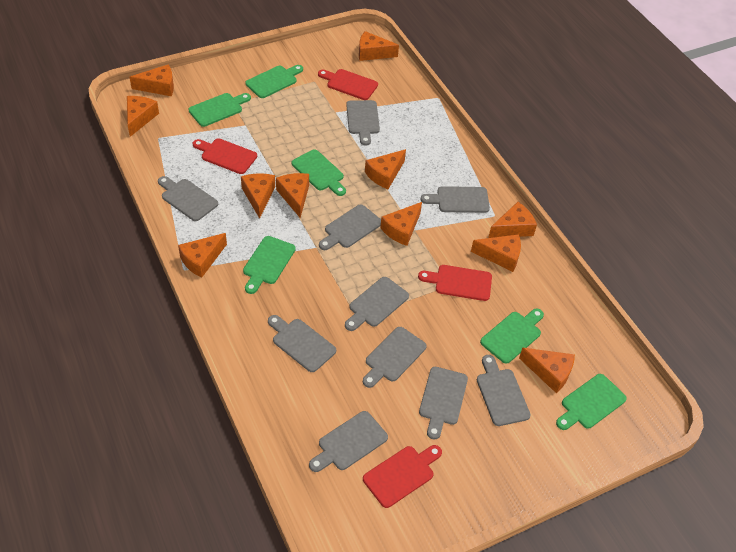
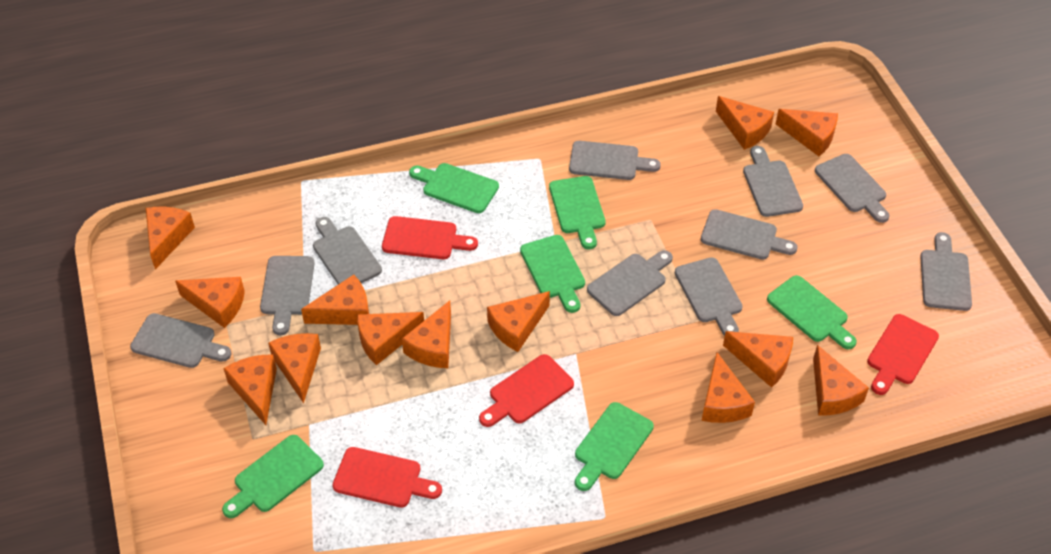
orange cheese: [127,96,159,137] [130,64,174,96] [178,233,227,278] [241,173,275,219] [276,173,309,218] [359,31,399,61] [365,149,406,189] [380,202,422,246] [471,234,521,272] [488,202,537,238] [519,348,575,393] = 11 -> [146,207,195,270] [175,277,245,328] [223,354,277,425] [268,333,321,403] [301,275,369,325] [357,312,424,365] [402,300,451,368] [487,291,550,352] [702,352,755,423] [716,96,774,150] [723,331,793,388] [776,109,838,156] [813,345,869,416] = 13

